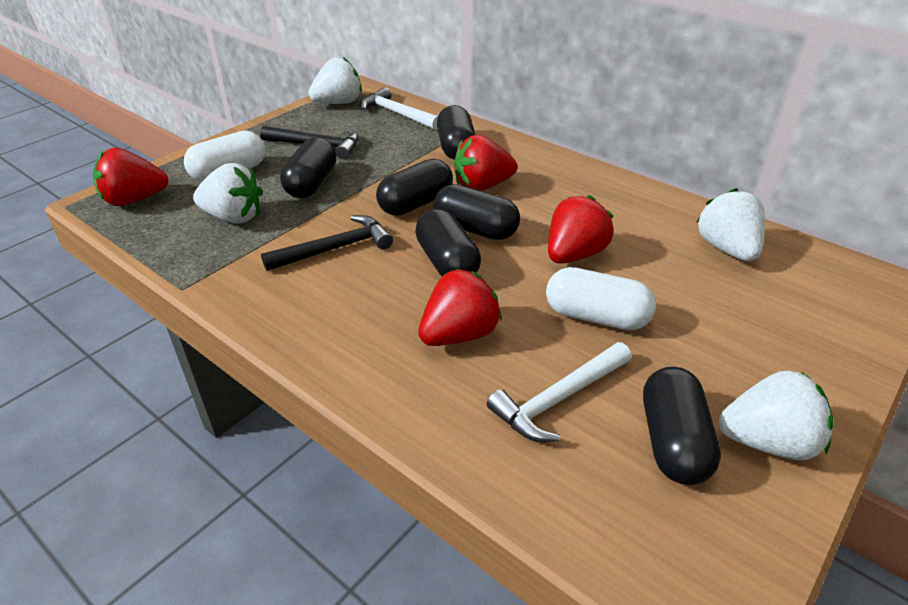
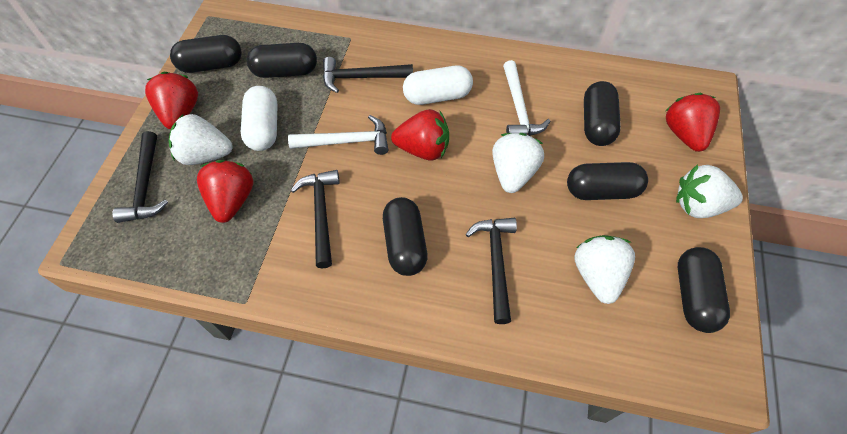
black hammer: [260,126,359,159] [261,215,393,271] = 2 -> [112,131,168,223] [290,170,340,269] [323,57,413,93] [466,218,517,324] = 4

